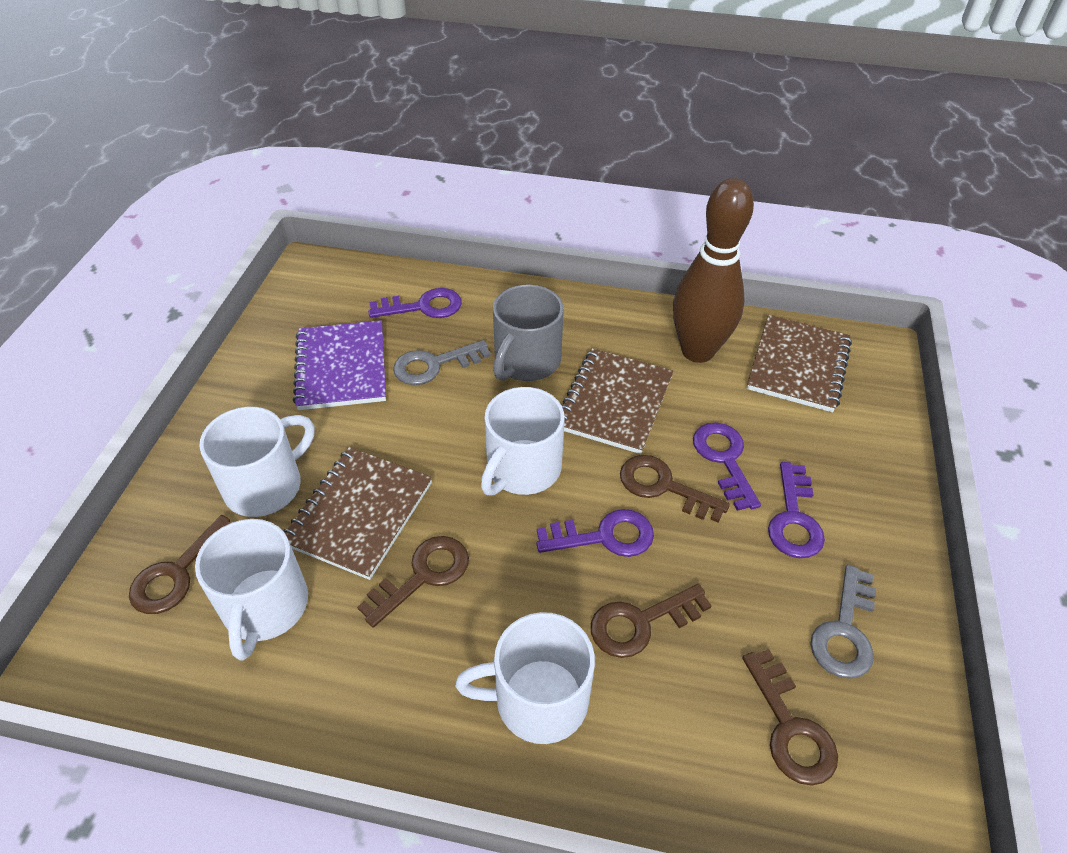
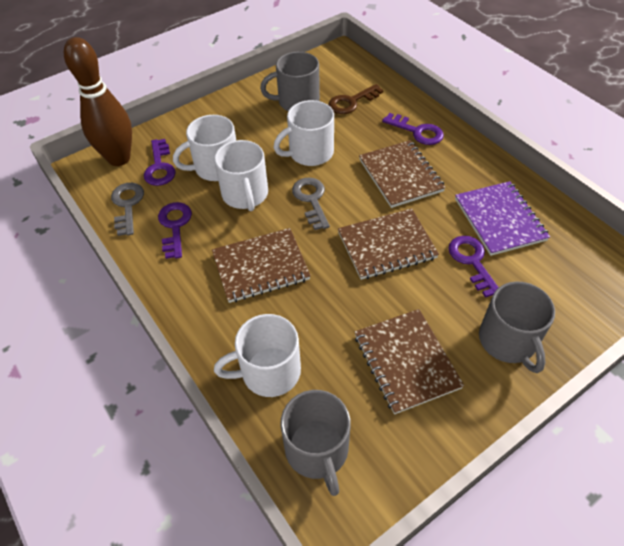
brown key: [129,515,231,614] [357,536,469,628] [591,584,712,658] [620,455,730,523] [742,649,838,786] = 5 -> [328,84,384,114] = 1
brown notebook: [283,447,432,580] [562,348,673,454] [747,315,852,412] = 3 -> [212,228,311,303] [338,208,439,280] [355,309,464,414] [359,140,446,208] = 4
grey mug: [493,284,564,381] = 1 -> [260,52,320,111] [280,390,350,496] [479,282,555,373] = 3

